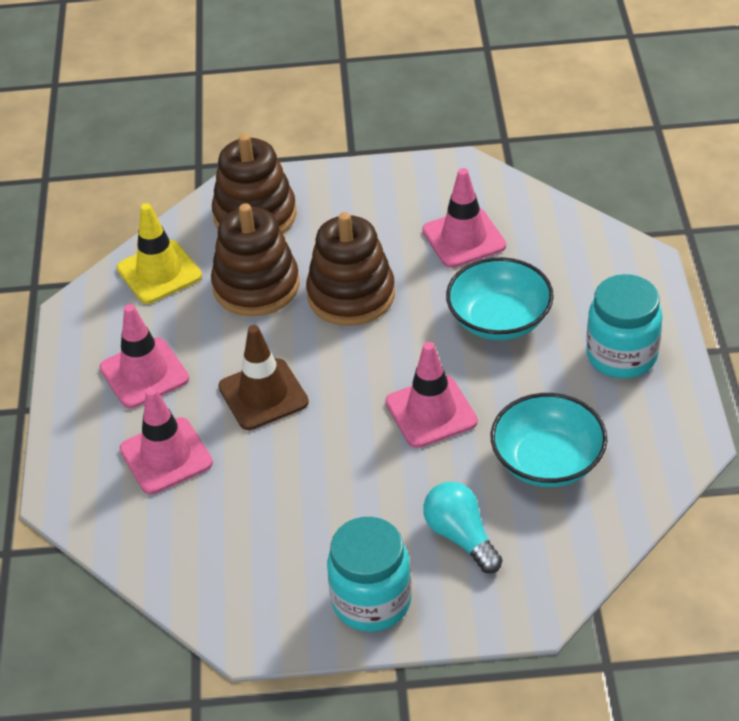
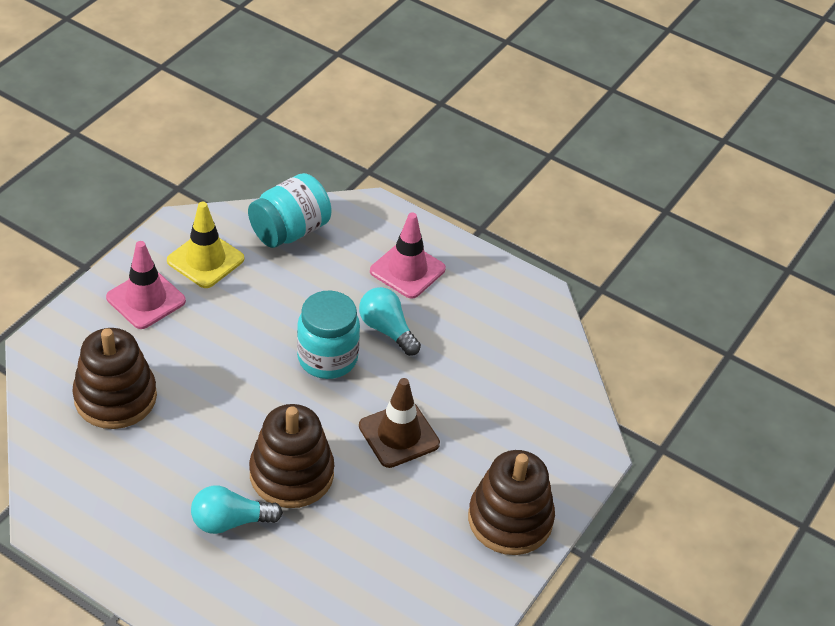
pink traffic cone: [100,304,189,408] [120,387,213,494] [385,342,478,448] [422,168,506,268] = 4 -> [106,241,186,329] [370,213,446,299] = 2
turquoise bowl: [446,257,554,340] [491,393,607,487] = 2 -> none = 0
turquoise light bulb: [423,482,502,573] = 1 -> [191,486,283,534] [359,287,421,356] = 2

